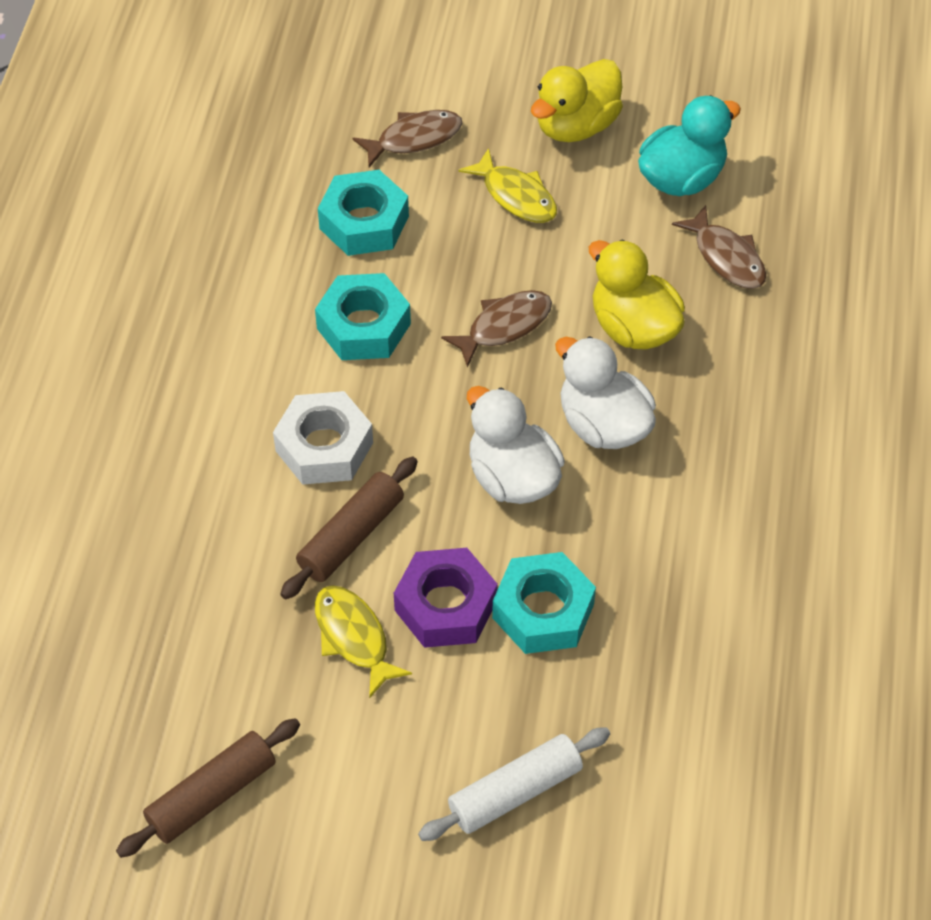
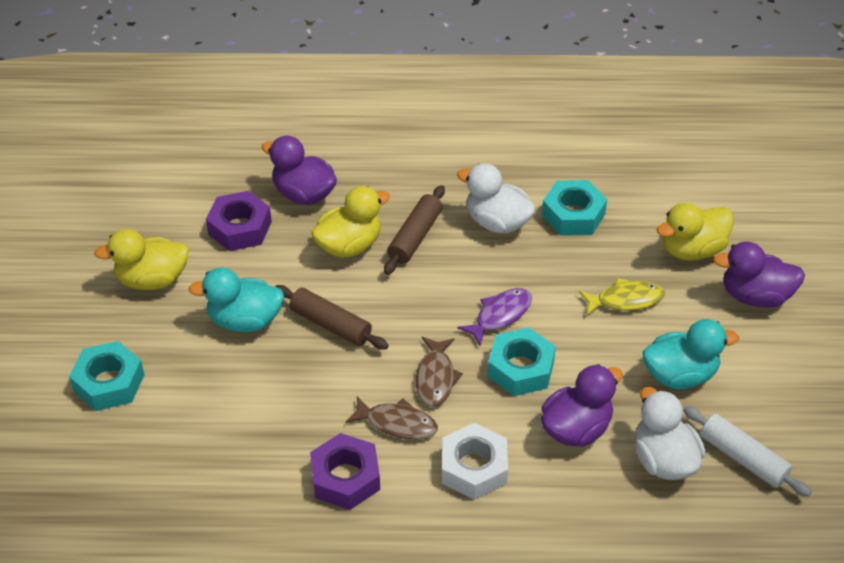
brown fish: [352,110,463,167] [441,290,552,368] [672,205,766,289] = 3 -> [345,396,438,440] [416,337,463,407] = 2
purple duck: none = 0 -> [262,136,337,205] [541,364,623,447] [713,242,805,308] = 3
purple fish: none = 0 -> [457,288,532,346] = 1
purple nut: [394,548,498,648] = 1 -> [206,191,272,251] [310,433,380,510] = 2
turquoise duck: [638,95,741,196] = 1 -> [189,267,284,332] [643,319,739,389] = 2
yellow duck: [531,59,623,142] [589,240,685,350] = 2 -> [94,229,189,290] [311,186,390,258] [657,203,734,261] = 3
yellow fish: [315,585,412,699] [458,148,557,223] = 2 -> [579,278,665,315] = 1

